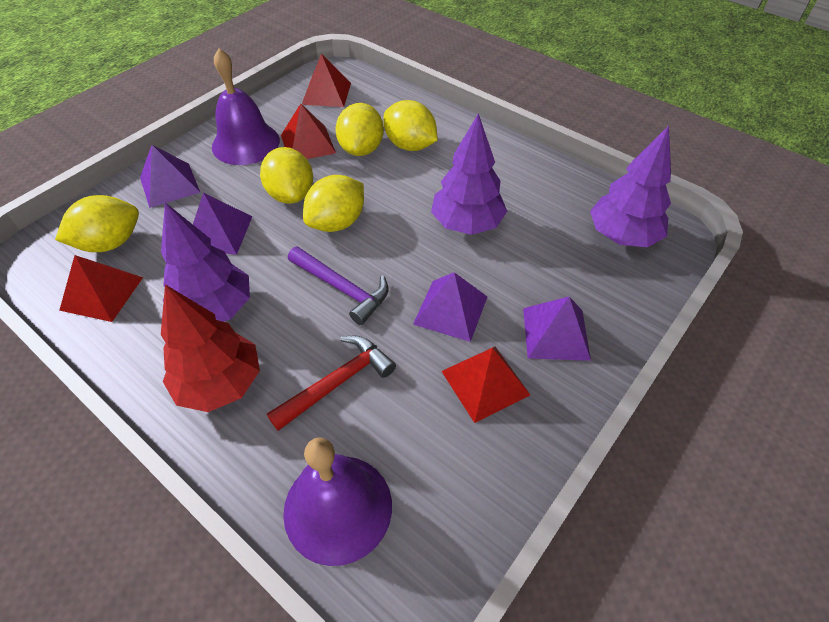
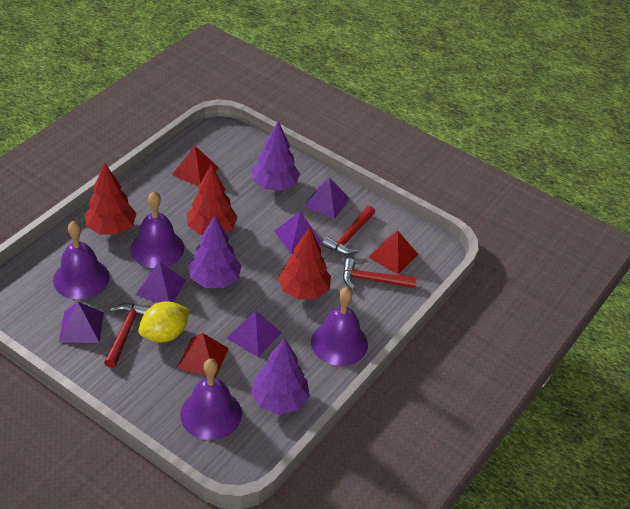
purple bell: [212,49,280,165] [283,437,392,566] = 2 -> [53,221,110,299] [130,191,184,268] [180,359,242,440] [311,287,368,366] = 4
purple hammer: [288,246,388,325] = 1 -> none = 0
purple pyramid: [140,145,200,208] [193,193,253,255] [413,272,487,342] [523,297,591,361] = 4 -> [59,302,104,343] [136,262,187,303] [227,310,282,357] [274,212,322,254] [304,177,350,219] = 5
red hammer: [267,335,396,431] = 1 -> [104,303,151,368] [322,206,375,255] [343,258,417,290] = 3
red pyramid: [59,255,143,322] [281,104,336,159] [302,54,351,107] [441,347,530,423] = 4 -> [172,146,219,186] [177,333,229,377] [369,231,418,275] = 3
red tree: [161,284,260,412] = 1 -> [85,163,137,234] [187,164,237,235] [278,227,331,300] = 3
yellow lemon: [55,195,139,252] [260,147,313,204] [303,175,364,232] [336,103,384,156] [384,100,438,151] = 5 -> [138,301,190,342] = 1

